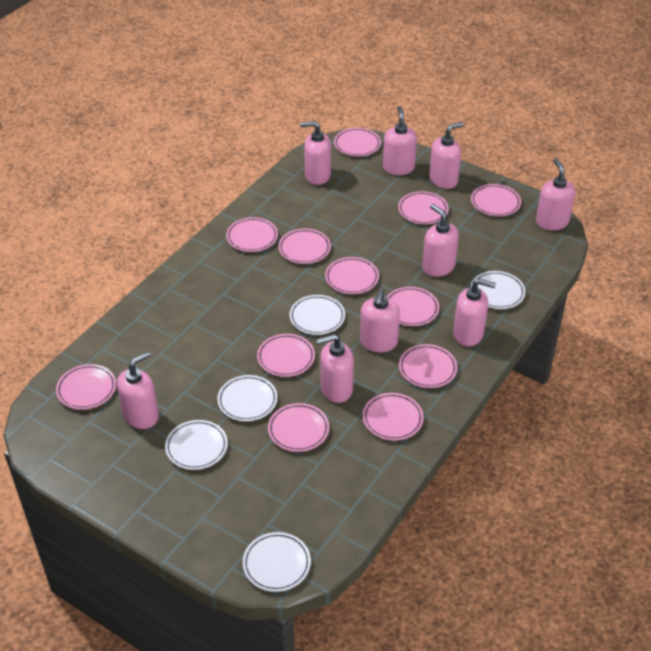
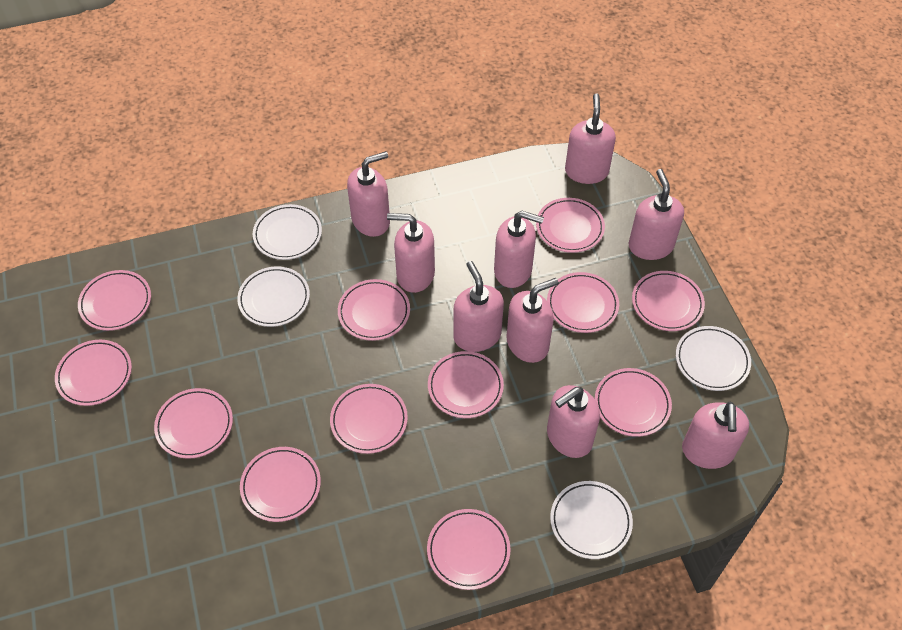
white plate: [165,420,228,470] [217,375,277,421] [243,532,311,592] [290,295,345,335] [471,271,525,309] = 5 -> [237,266,310,327] [253,204,322,260] [550,481,633,559] [676,326,751,391] = 4

